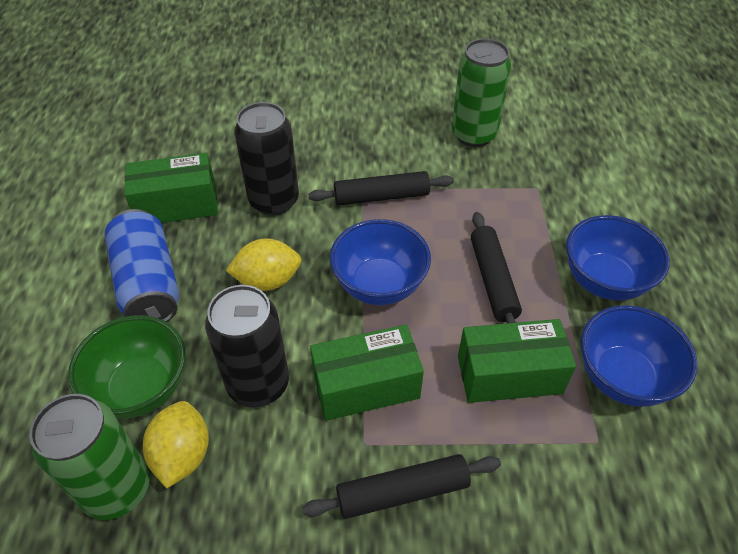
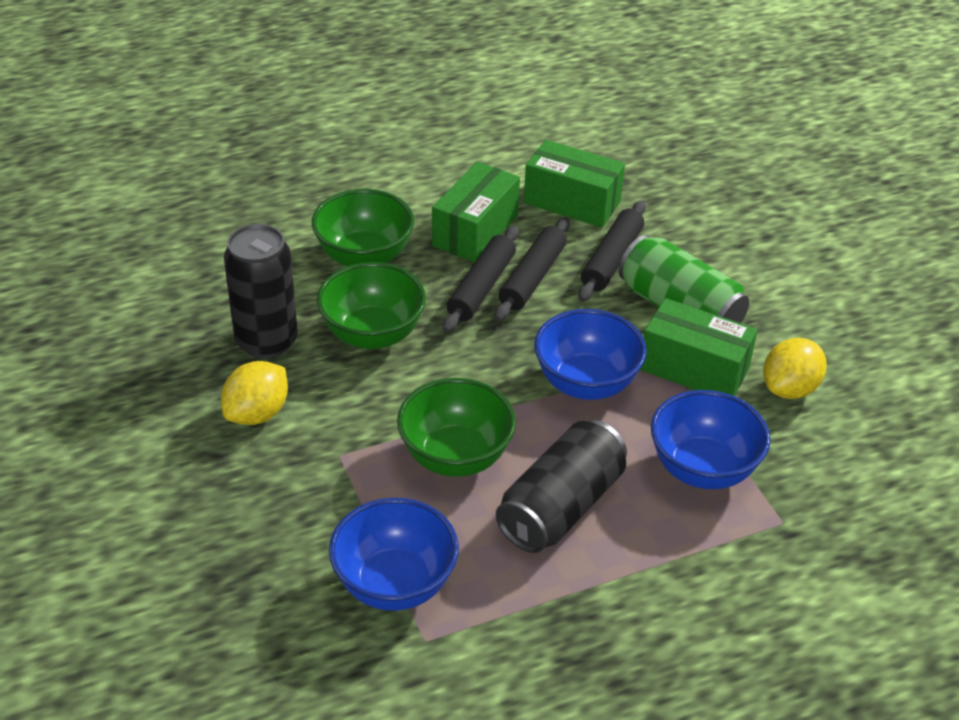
blue can: [104,209,179,322] = 1 -> none = 0
green bowl: [68,315,185,418] = 1 -> [312,189,414,266] [317,262,426,349] [397,378,516,477] = 3
green can: [29,394,150,520] [452,39,511,147] = 2 -> [619,235,749,323] = 1

